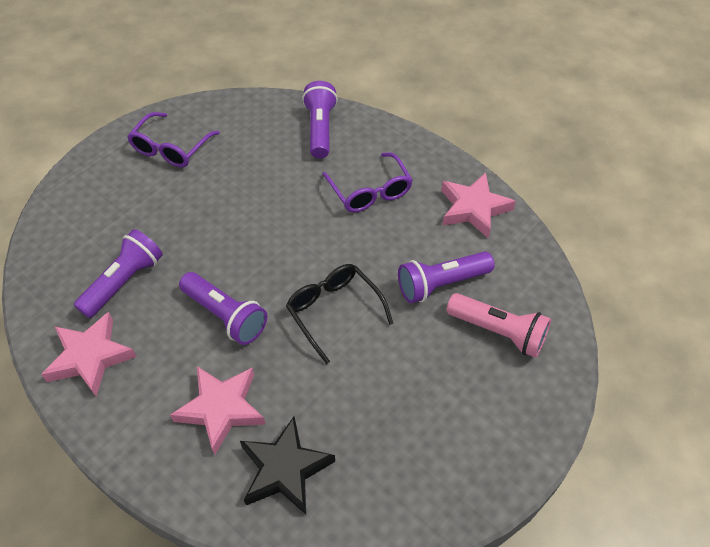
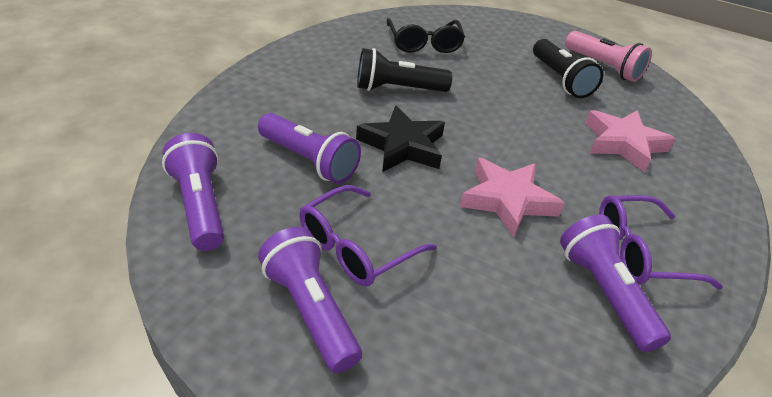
black flashlight: none = 0 -> [357,48,452,92] [533,39,603,98] = 2
pink star: [41,312,137,396] [170,366,266,455] [441,173,516,238] = 3 -> [460,158,565,238] [585,110,675,173] = 2

